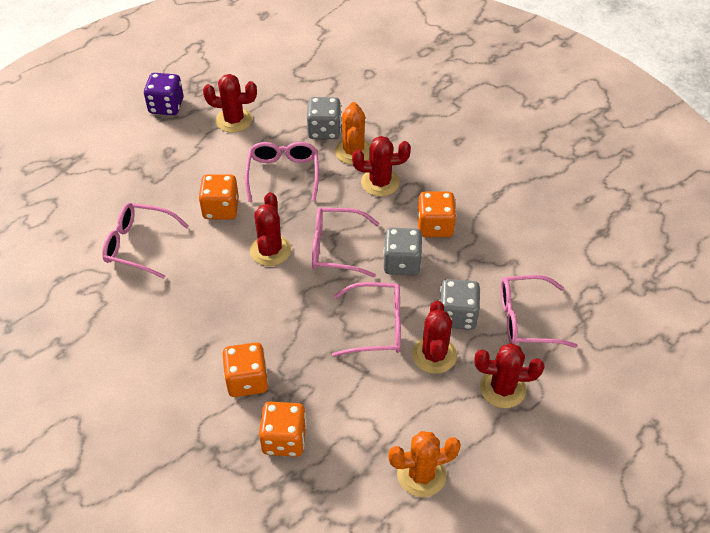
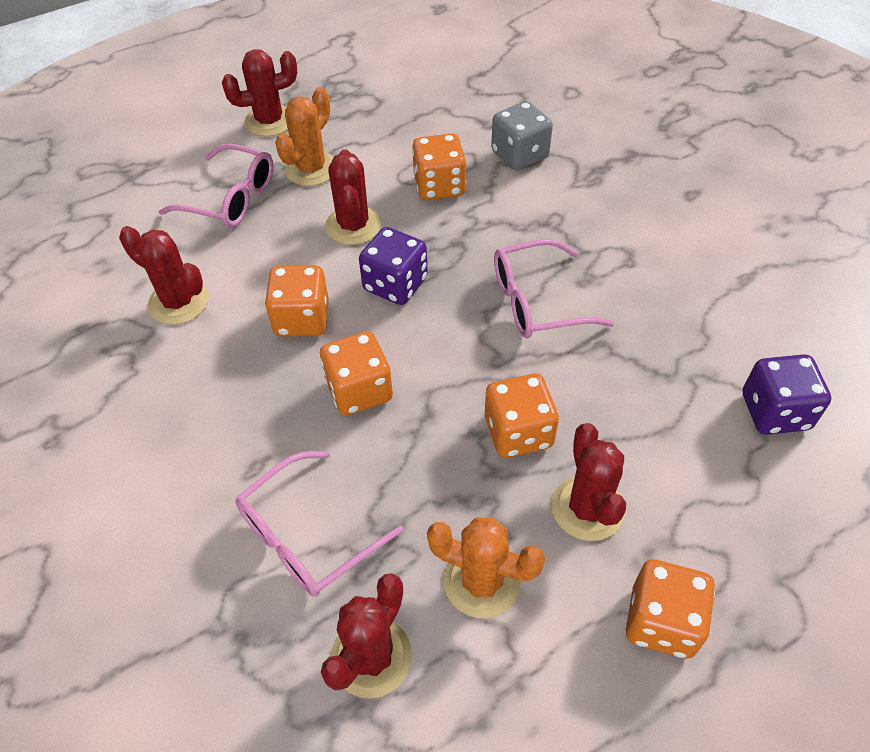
grey dice: [307,97,341,139] [383,227,423,275] [439,279,481,330] = 3 -> [491,101,553,170] = 1
orange dice: [198,174,239,219] [222,342,268,397] [259,402,307,457] [417,192,456,237] = 4 -> [265,265,329,337] [320,331,393,416] [412,133,466,200] [485,373,559,458] [626,559,715,658] = 5
pink glasses: [102,203,189,279] [245,142,319,202] [312,208,379,277] [332,282,401,357] [501,275,578,348] = 5 -> [159,143,273,227] [235,451,404,597] [494,239,614,338] = 3
purple dice: [144,73,184,115] = 1 -> [359,227,428,305] [743,354,831,435] = 2

